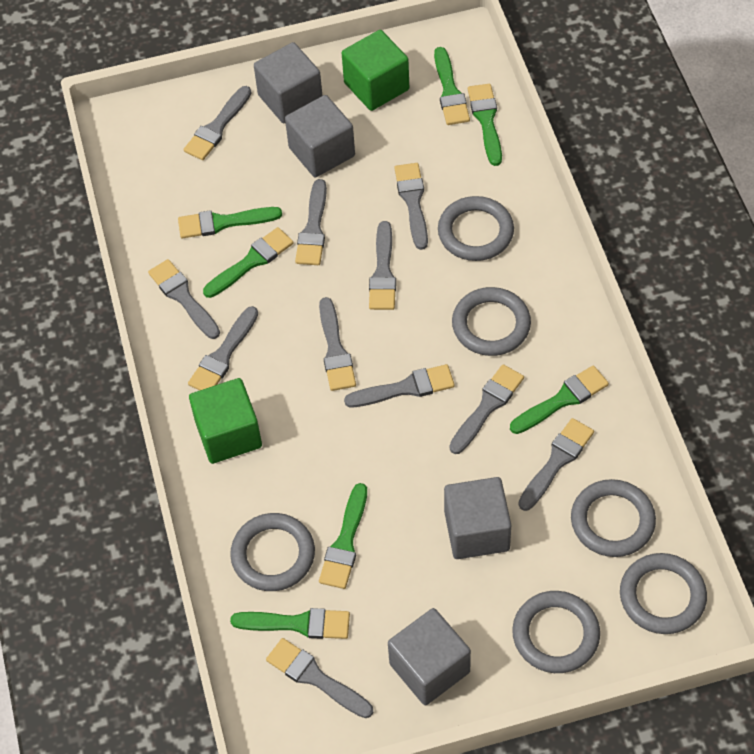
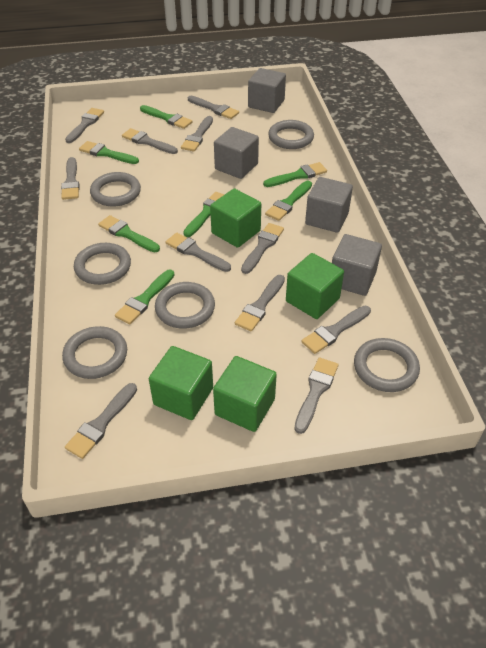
green cube: [189,378,262,464] [342,30,409,111] = 2 -> [149,346,213,420] [210,188,261,248] [213,356,277,432] [286,253,344,319] = 4

